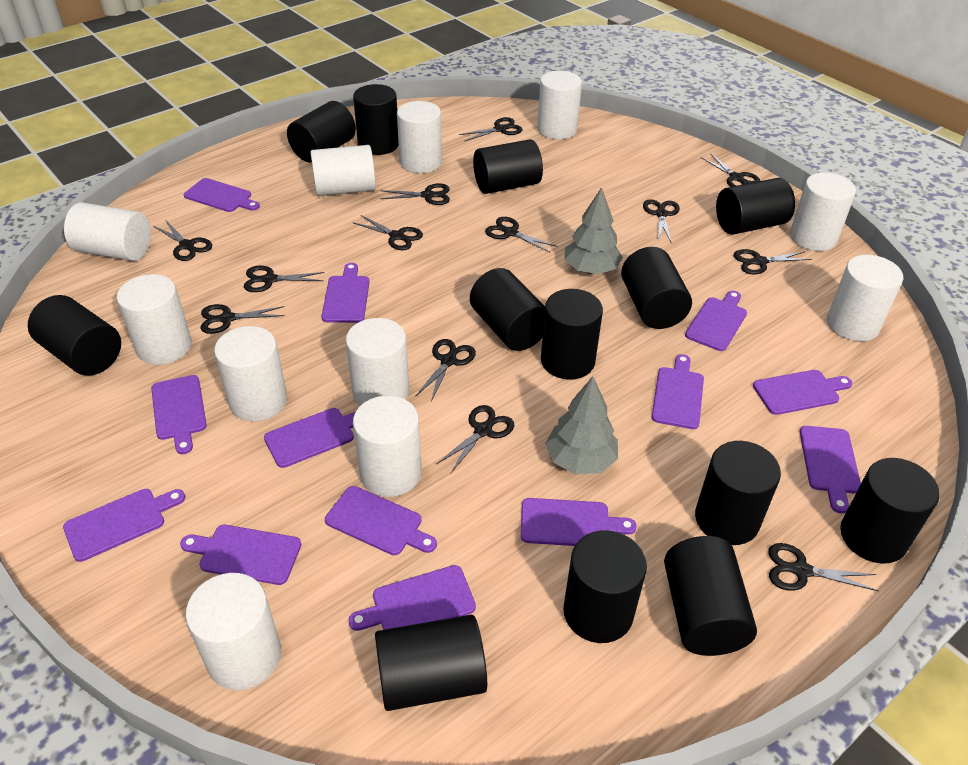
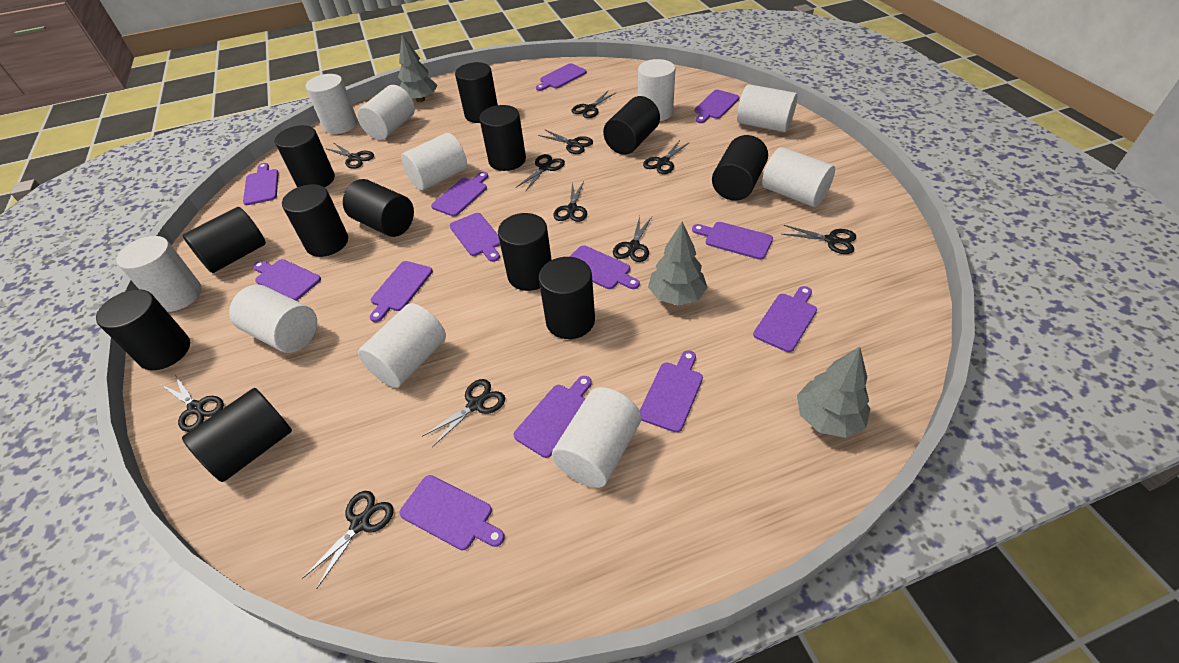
black cylinder: [28,295,121,376] [287,101,356,163] [353,84,399,155] [375,615,487,711] [470,268,545,351] [473,139,543,194] [541,289,603,380] [563,530,647,643] [621,247,692,329] [664,536,757,656] [695,441,781,545] [716,178,795,235] [840,458,940,564] = 13 -> [96,289,190,370] [182,388,292,482] [183,207,266,273] [275,125,335,188] [282,184,348,257] [343,179,414,237] [455,62,498,123] [479,105,526,171] [498,213,552,291] [538,257,595,339] [603,96,660,155] [712,135,768,201] = 12
black scissors: [153,221,212,261] [201,304,285,334] [244,266,324,292] [352,215,423,250] [380,183,450,205] [416,339,476,402] [436,405,514,473] [459,117,523,141] [485,217,557,253] [643,199,680,244] [701,153,760,187] [734,249,812,275] [768,543,879,591] = 13 -> [162,375,224,432] [302,491,393,589] [325,143,374,169] [423,379,505,447] [517,154,565,192] [538,129,593,154] [553,181,587,222] [572,91,616,118] [613,216,652,262] [643,140,690,174] [782,225,856,254] = 11
grey tree: [545,376,618,474] [564,187,623,274] = 2 -> [398,34,438,102] [648,222,708,306] [797,347,870,438] = 3
white cylinder: [64,202,151,261] [117,274,192,365] [185,573,281,690] [214,326,287,421] [310,145,376,196] [346,318,409,406] [353,396,422,497] [397,101,442,173] [537,71,582,139] [790,173,856,251] [827,255,903,341] = 11 -> [116,236,202,312] [229,285,317,353] [306,74,358,134] [357,85,415,140] [358,303,446,388] [401,133,467,191] [552,387,641,488] [638,59,675,121] [737,84,798,132] [762,147,835,207] = 10

